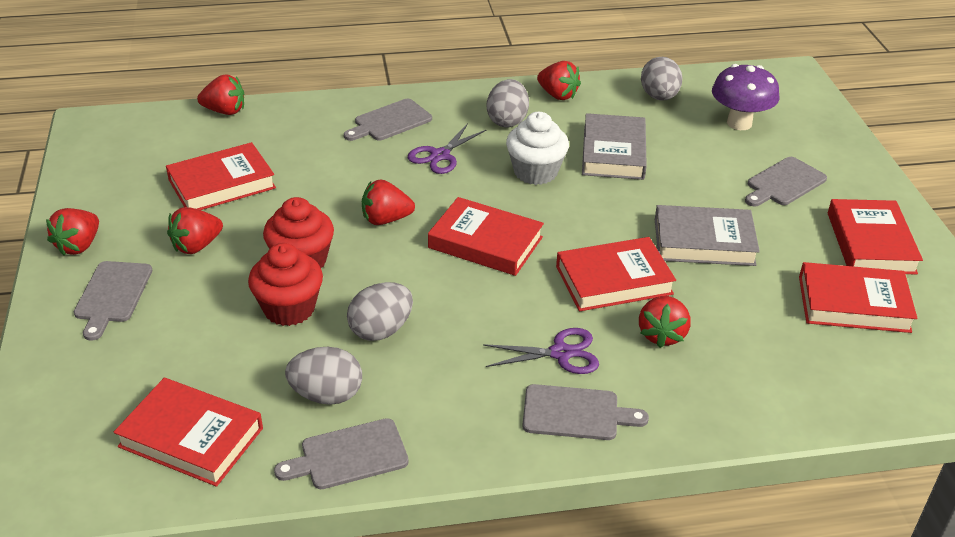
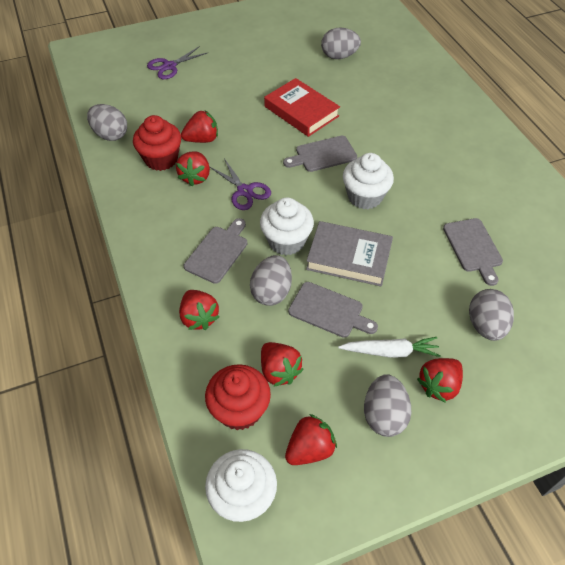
grey book: [582,113,647,180] [655,205,760,266] = 2 -> [306,221,393,287] = 1
grey cutting board: [74,261,152,341] [274,418,409,489] [344,99,432,141] [522,384,649,440] [745,157,827,207] = 5 -> [184,218,247,284] [283,136,357,172] [288,282,378,338] [443,218,503,286] = 4
grey egg: [285,347,362,405] [347,282,413,341] [487,79,529,127] [641,57,682,101] = 4 -> [87,104,127,141] [250,255,292,306] [321,28,361,59] [364,374,411,437] [469,289,514,341] = 5
purple mushroom: [712,64,779,130] = 1 -> none = 0
red book: [114,378,263,487] [166,142,276,210] [428,197,544,276] [556,237,676,311] [799,262,917,333] [828,199,923,275] = 6 -> [264,78,340,137] = 1
white carrot: none = 0 -> [338,337,441,358] = 1
white cupcake: [506,112,569,185] = 1 -> [205,449,277,522] [260,198,314,255] [343,153,394,209] = 3

